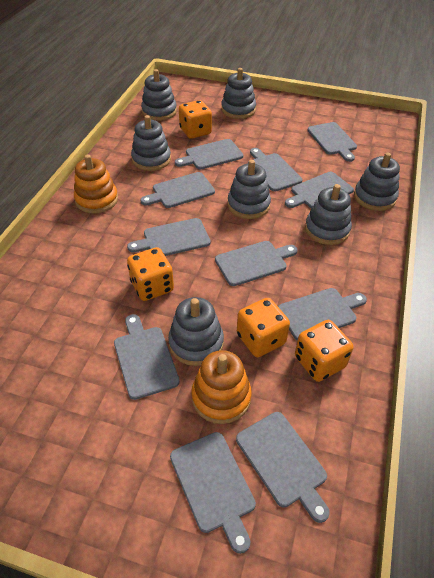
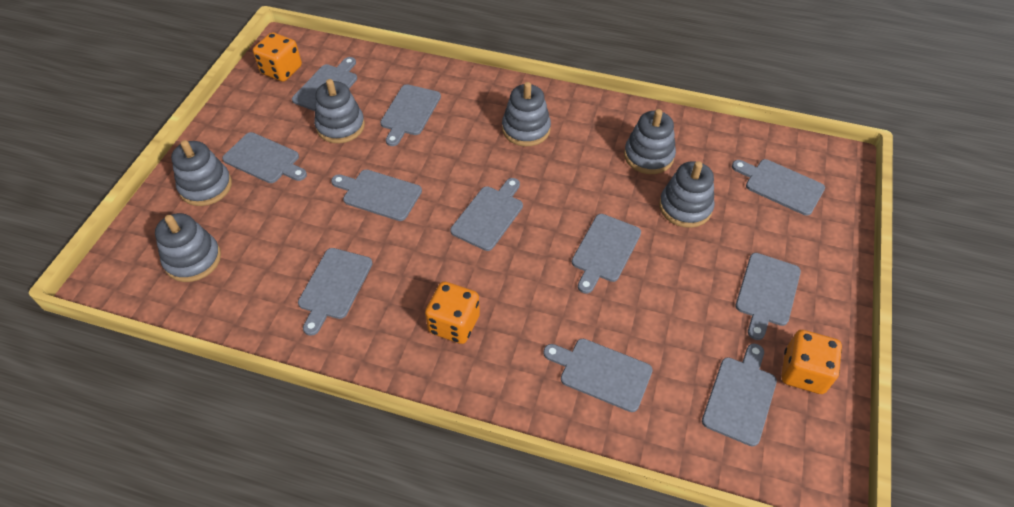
grey stacking toy: [131,115,171,171] [141,69,177,121] [168,297,224,366] [221,68,256,119] [228,160,271,219] [305,184,352,245] [354,152,400,211] = 7 -> [155,213,221,282] [171,140,232,206] [314,79,365,143] [502,82,551,146] [624,109,676,174] [659,161,715,228] = 6
orange dice: [127,247,174,301] [179,100,212,139] [237,298,290,357] [295,320,353,382] = 4 -> [253,32,302,82] [425,281,480,344] [781,330,842,394] = 3
orange stacking toy: [74,154,118,214] [191,350,252,424] = 2 -> none = 0

